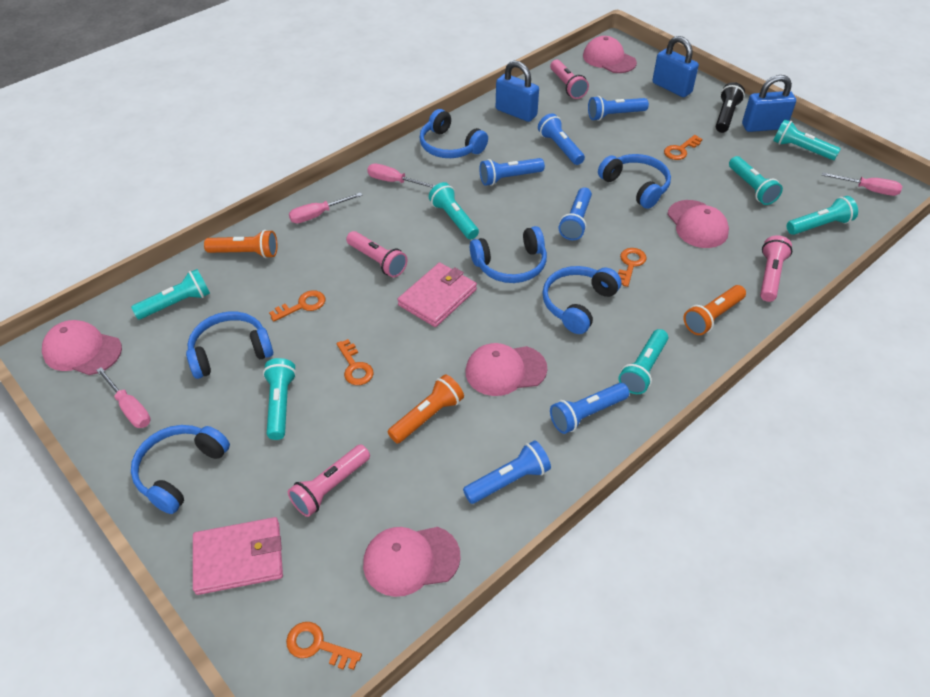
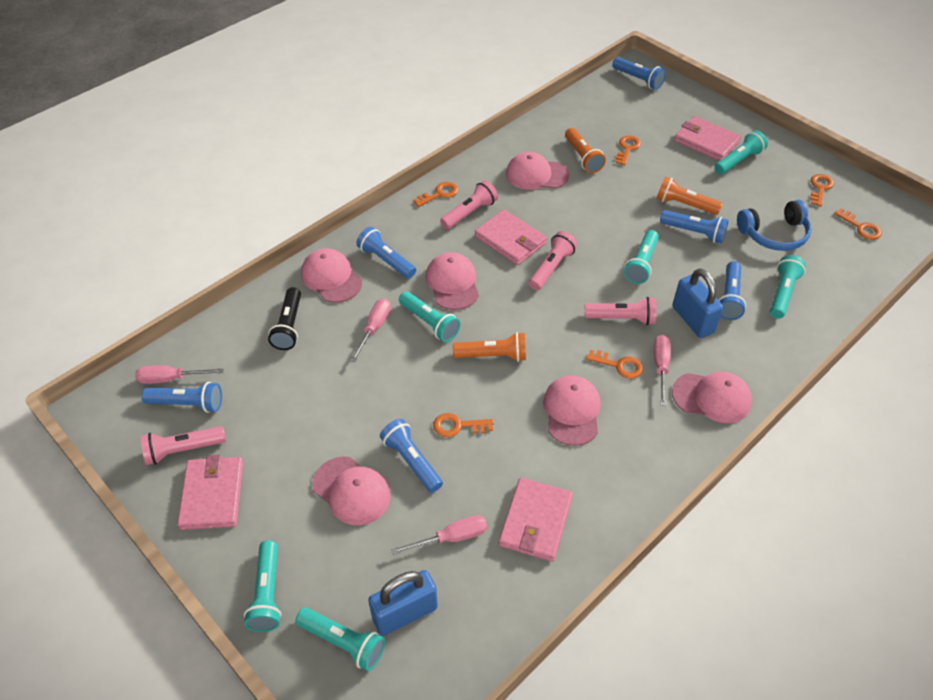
blue headphones: [131,425,230,514] [186,312,273,379] [419,109,488,158] [470,226,547,283] [542,266,622,334] [598,154,671,209] = 6 -> [737,200,812,251] = 1
blue padlock: [496,61,539,122] [652,36,699,97] [742,75,796,132] = 3 -> [368,570,438,636] [672,268,723,338] = 2
orange key: [269,290,325,321] [286,622,362,670] [336,339,374,385] [618,248,647,287] [664,135,702,160] = 5 -> [413,182,458,207] [433,413,494,437] [586,350,643,379] [615,135,641,166] [810,174,834,206] [834,208,882,240] = 6
pink cap: [42,320,122,375] [363,527,461,597] [465,343,547,396] [583,36,637,73] [667,200,729,248] = 5 -> [301,248,362,303] [312,457,391,525] [425,252,479,310] [506,152,569,190] [543,375,600,446] [672,372,752,423] = 6
pink wallet: [193,517,283,595] [397,263,477,327] = 2 -> [177,455,243,530] [475,210,547,265] [499,478,573,562] [674,116,741,161] = 4
turquoise flashlight: [131,269,210,319] [263,358,296,440] [429,182,479,239] [619,329,668,394] [729,156,783,205] [773,119,841,160] [787,196,858,235] = 7 -> [244,540,281,632] [295,607,385,671] [399,291,460,342] [624,230,659,284] [715,130,768,174] [770,255,806,319] = 6

